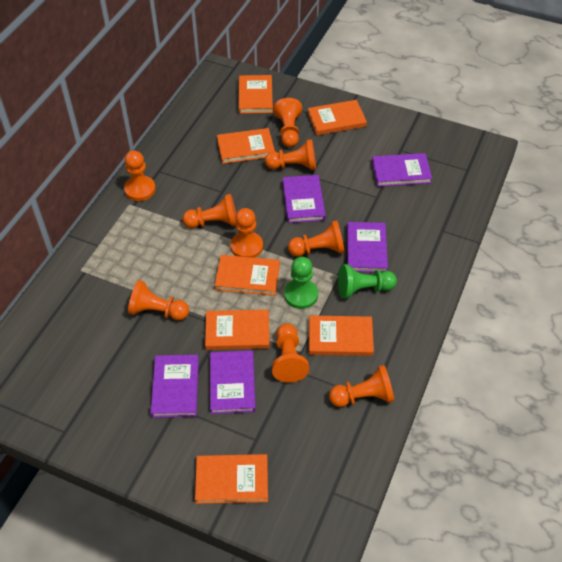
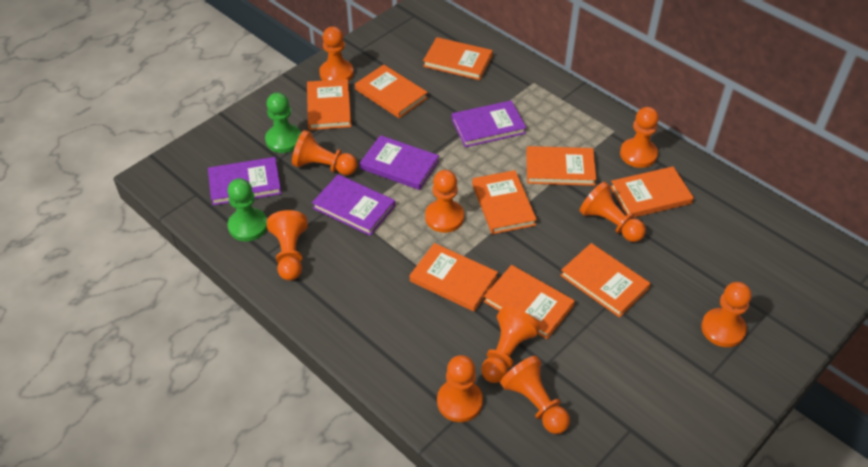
orange book: [195,454,268,504] [205,310,270,350] [215,255,280,296] [217,128,275,164] [239,75,273,114] [308,100,367,135] [309,315,374,356] = 7 -> [307,79,351,130] [355,64,428,118] [410,243,498,312] [423,37,493,80] [472,170,537,234] [484,265,575,339] [526,146,596,186] [560,243,651,318] [610,167,694,218] = 9
orange pawn: [124,151,156,201] [128,280,189,320] [183,194,236,228] [231,208,263,258] [265,139,316,170] [272,323,309,383] [273,98,302,147] [288,221,345,256] [329,365,394,407] = 9 -> [267,210,308,281] [292,130,358,175] [319,27,354,81] [425,170,464,233] [437,355,483,422] [481,307,540,383] [500,356,570,434] [579,181,646,242] [620,107,659,168] [701,282,751,347] = 10
purple book: [150,355,199,418] [210,350,256,414] [283,175,326,223] [347,222,388,272] [372,153,432,187] = 5 -> [208,157,282,206] [312,174,395,236] [360,135,439,190] [452,100,527,147] = 4

